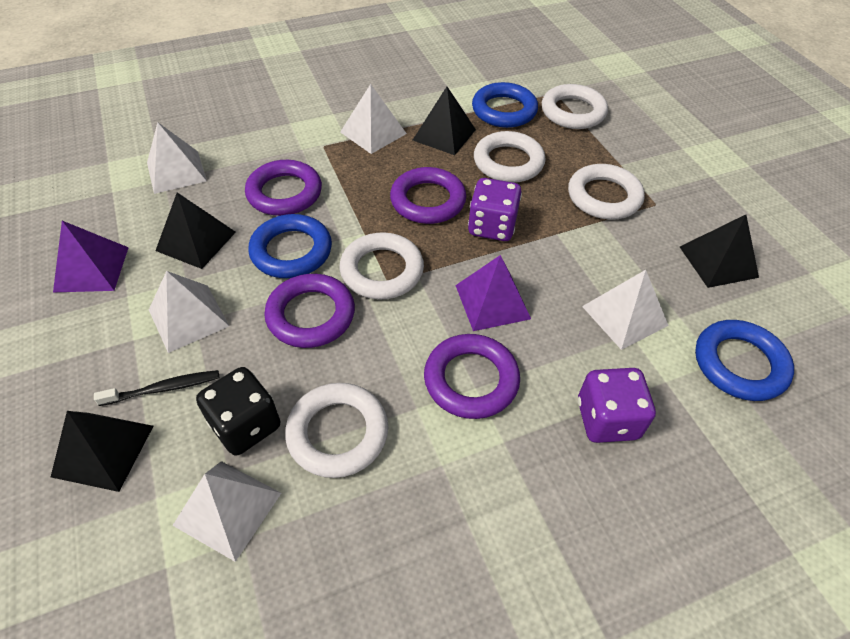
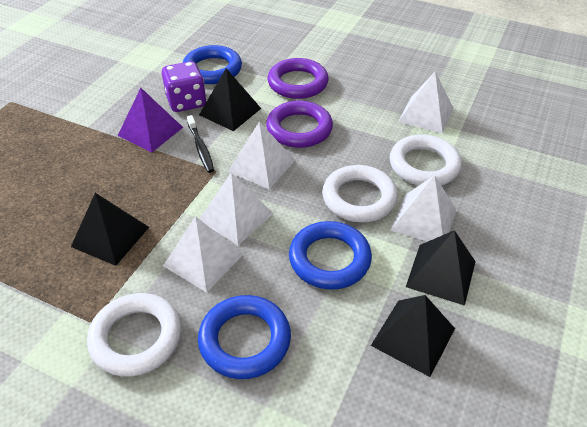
black dice: [196,367,281,456] = 1 -> none = 0
purple dice: [468,178,522,241] [578,368,656,443] = 2 -> [162,61,206,112] = 1
purple pyramid: [53,221,129,292] [455,255,531,331] = 2 -> [118,88,183,152] = 1
purple ring: [245,160,322,216] [264,274,355,348] [390,167,466,224] [424,334,520,419] = 4 -> [266,101,333,148] [268,58,329,99] = 2
white ring: [285,383,388,478] [340,232,424,299] [474,131,546,183] [542,84,608,129] [568,164,645,219] = 5 -> [87,293,181,377] [322,165,398,223] [390,134,462,186] = 3

